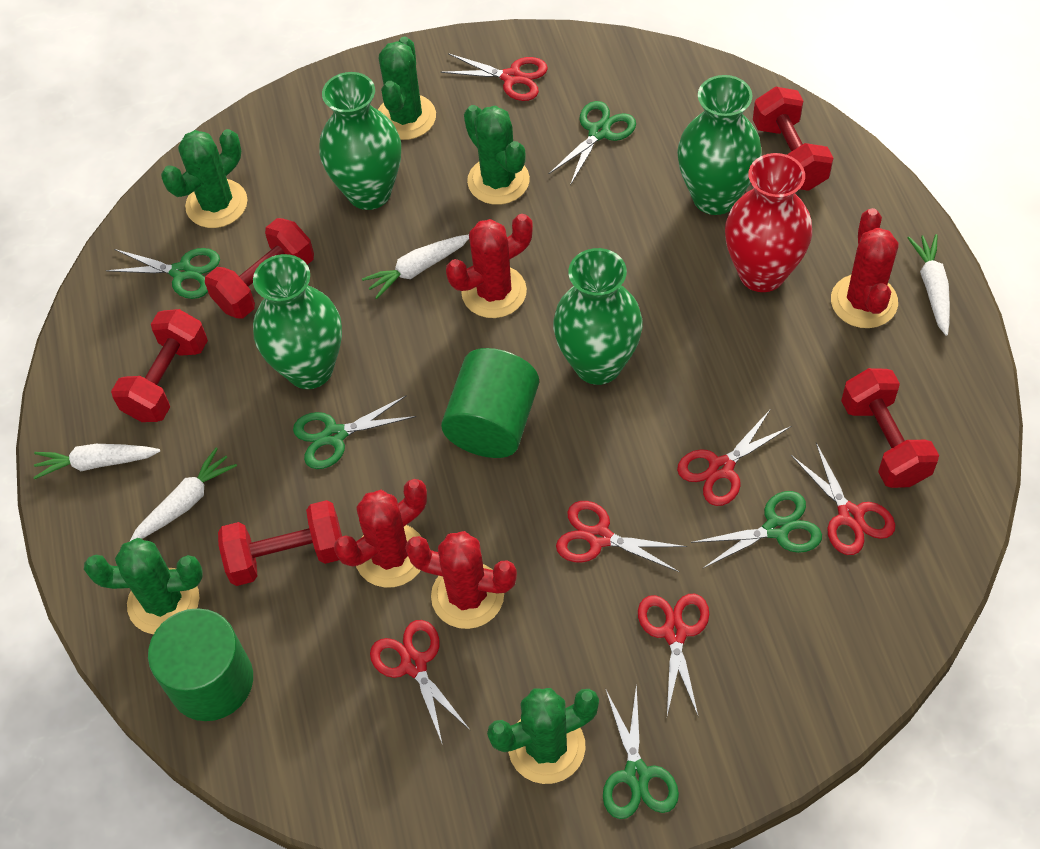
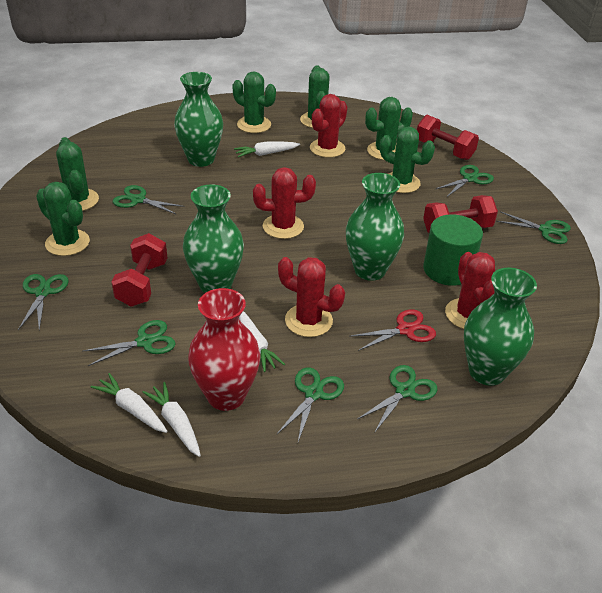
green cactus: [84,538,203,634] [161,129,247,228] [378,37,436,140] [464,105,530,205] [487,688,599,784] = 5 -> [36,182,90,256] [56,137,99,211] [233,71,276,133] [300,65,330,128] [365,97,413,160] [380,127,435,193] = 6
green cylinder: [148,608,253,721] [441,348,539,458] = 2 -> [423,214,483,286] = 1
green scissors: [105,248,220,299] [293,395,416,469] [549,101,636,185] [603,684,679,819] [691,491,822,569] = 5 -> [18,274,69,330] [83,320,176,366] [113,185,185,215] [277,367,344,442] [358,365,437,432] [436,165,494,197] [496,211,571,244] = 7
red dumbbell: [111,309,208,422] [205,218,314,319] [218,500,342,586] [753,87,833,191] [841,368,939,488] = 5 -> [112,233,168,307] [417,115,479,160] [423,195,498,233] = 3
red scissors: [370,620,471,745] [441,53,548,101] [556,501,687,572] [638,594,709,715] [677,409,791,506] [791,443,895,555] = 6 -> [349,309,436,351] = 1

